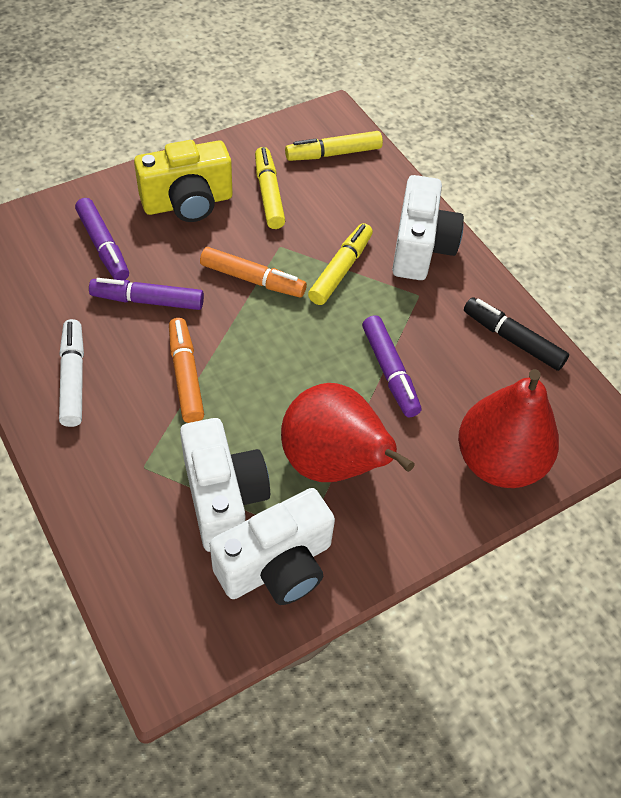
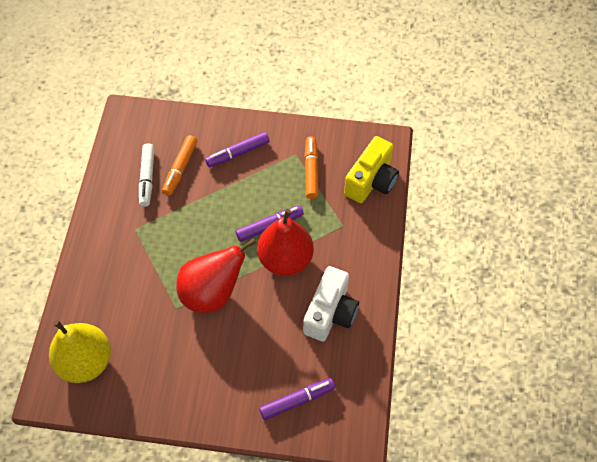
black marker: [464,297,569,371] = 1 -> none = 0
white camera: [180,418,270,552] [210,488,335,605] [392,175,464,280] = 3 -> [303,266,359,342] = 1
yellow marker: [255,147,285,229] [285,131,383,161] [308,223,373,305] = 3 -> none = 0
yellow pear: none = 0 -> [49,320,111,383] = 1

